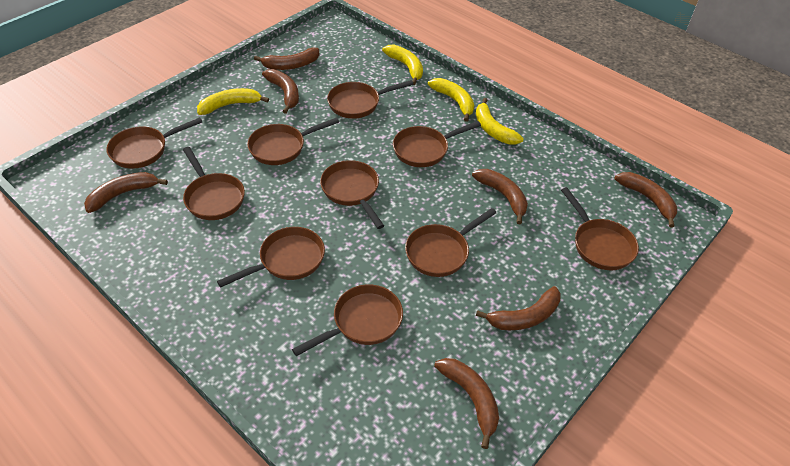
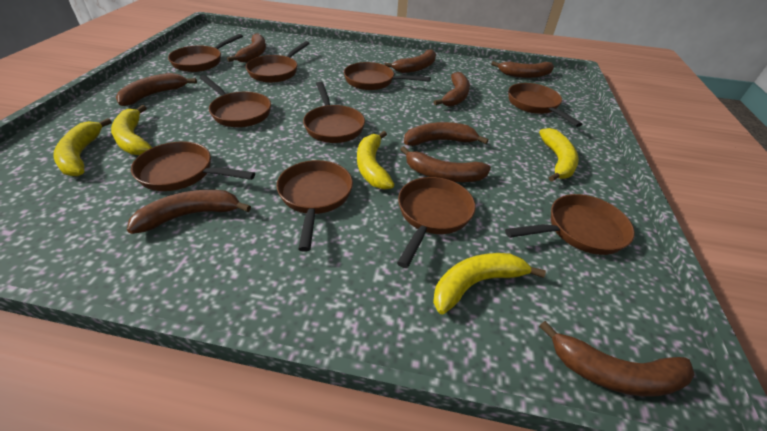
brown banana: [84,172,168,213] [254,48,319,70] [262,69,299,114] [434,358,499,449] [472,169,528,224] [476,286,561,330] [615,172,677,228] = 7 -> [116,73,197,106] [127,190,251,234] [227,33,266,63] [384,49,436,73] [400,146,491,182] [404,122,488,146] [434,72,470,107] [491,61,554,78] [539,321,695,397] = 9
yellow banana: [197,88,269,115] [382,44,423,85] [428,78,474,122] [476,98,524,145] = 4 -> [53,118,112,176] [111,105,152,155] [357,131,394,190] [433,253,546,314] [539,128,579,182] = 5

